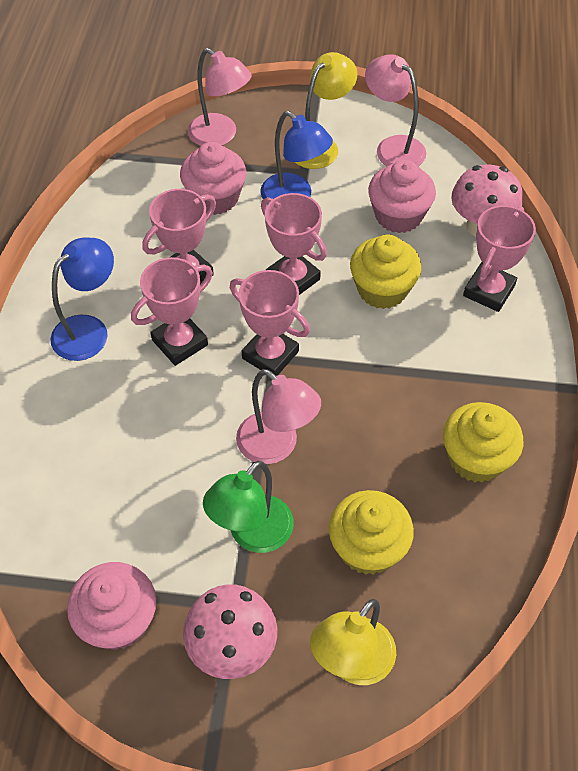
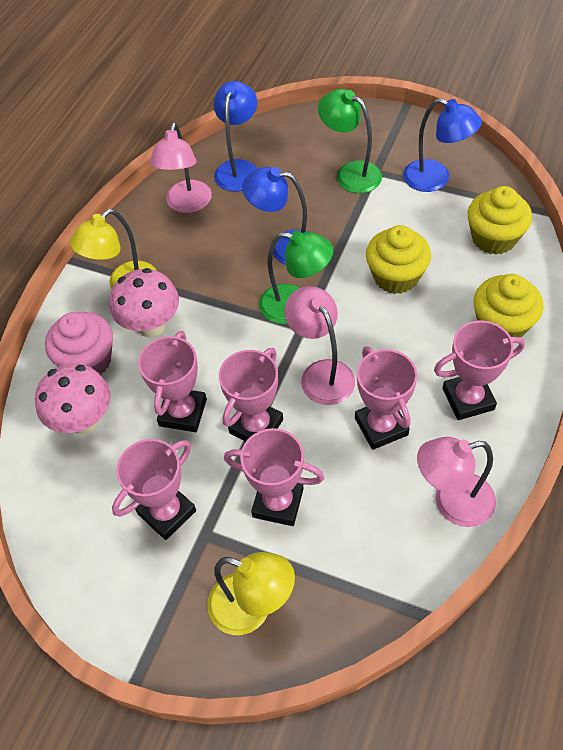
blue lamp: [50,238,114,361] [260,111,333,199] = 2 -> [214,81,257,191] [242,167,308,265] [403,98,482,192] = 3
green lamp: [203,461,294,553] = 1 -> [259,230,334,324] [318,89,382,193] = 2
pink cupcake: [67,562,156,650] [180,142,246,215] [368,160,436,233] = 3 -> [45,312,113,375] = 1
pink trophy: [131,257,213,366] [142,189,216,284] [230,270,310,376] [261,193,327,295] [463,205,536,312] = 5 -> [112,439,196,540] [138,331,207,432] [219,348,283,441] [224,428,324,526] [355,346,417,450] [434,321,525,420] = 6

